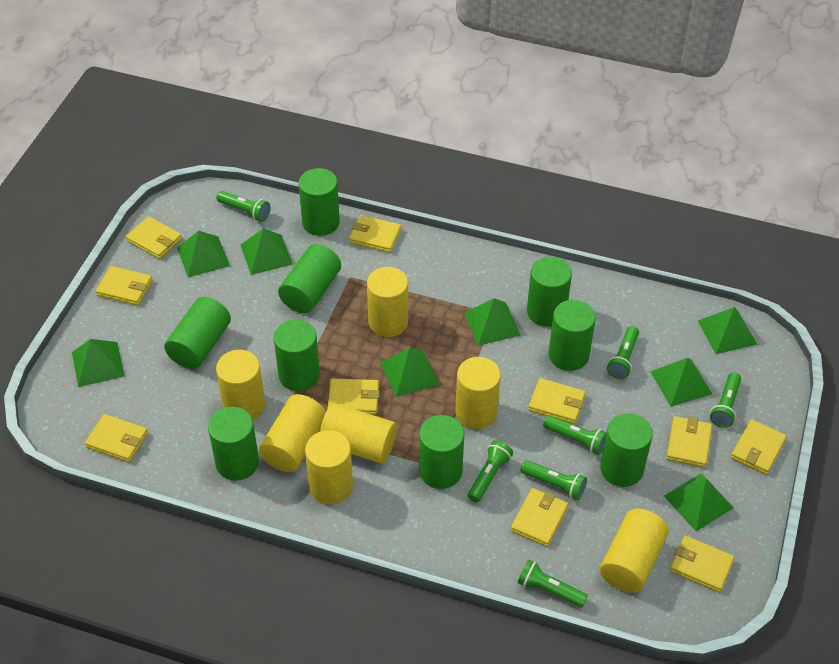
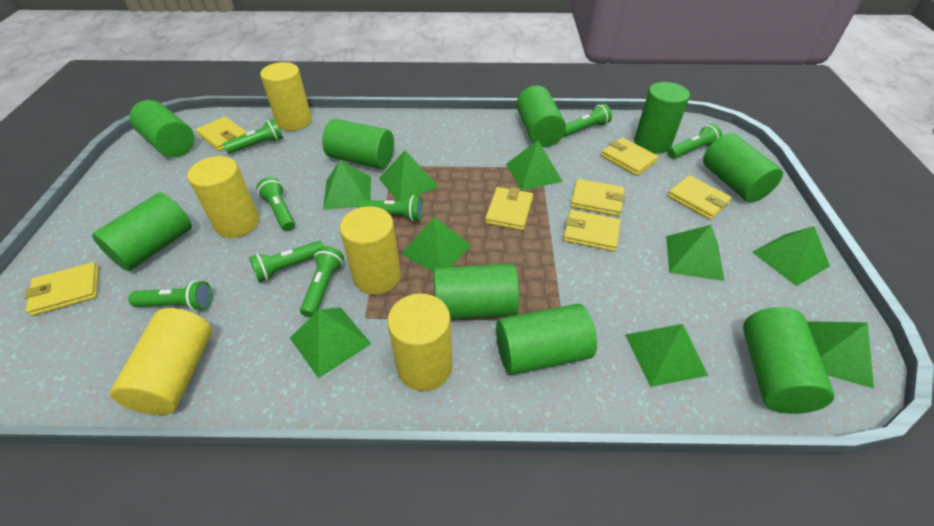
green flashlight: [217,191,270,222] [468,440,513,502] [518,559,588,608] [521,460,587,500] [543,415,607,455] [607,326,639,379] [710,372,741,428] = 7 -> [128,280,212,311] [223,119,283,154] [249,241,324,282] [257,177,295,231] [300,246,344,318] [358,195,423,222] [564,104,612,137] [668,124,722,159] = 8
green pyramid: [72,339,124,387] [177,231,230,278] [241,228,293,275] [380,348,439,397] [464,298,521,346] [651,358,712,407] [664,473,733,531] [698,307,757,354] = 8 -> [290,307,371,378] [323,160,371,210] [379,150,439,201] [401,217,472,272] [506,140,563,190] [625,324,708,387] [666,225,724,281] [752,226,830,286] [807,321,874,389] = 9
yellow cylinder: [216,350,265,420] [259,394,326,472] [305,430,353,504] [320,403,397,464] [367,267,408,337] [455,357,501,429] [600,509,669,593] = 7 -> [110,308,212,415] [187,156,259,238] [260,62,312,131] [340,206,401,294] [387,294,452,391] = 5
yellow wallet: [85,414,148,462] [96,266,153,305] [126,216,182,259] [328,379,380,415] [349,215,401,253] [511,488,568,547] [528,378,586,424] [666,416,712,467] [670,536,735,592] [731,419,787,475] = 10 -> [24,262,99,316] [196,116,247,151] [485,187,533,231] [563,210,621,252] [570,179,625,216] [601,138,659,176] [667,175,732,220] = 7

